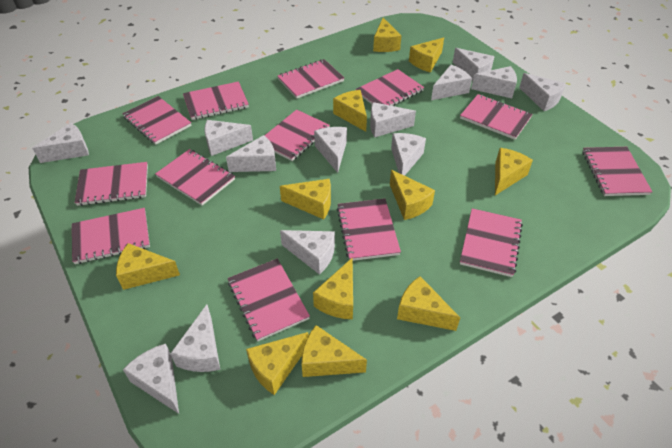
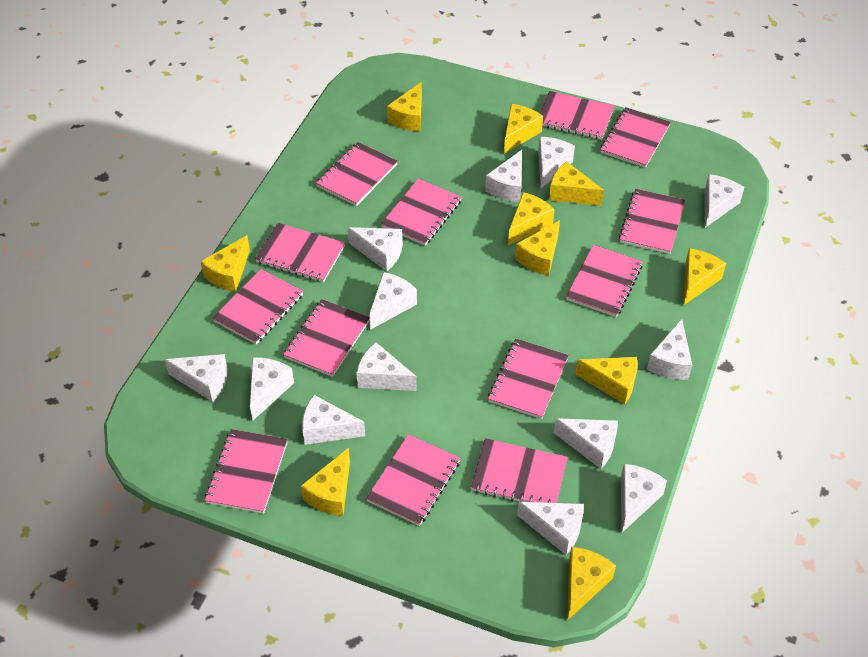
yellow cheese: [116,243,180,290] [246,332,309,395] [280,179,331,219] [302,325,367,377] [313,257,353,319] [333,90,367,132] [373,18,402,52] [390,170,435,220] [397,276,460,331] [409,38,444,72] [495,148,533,195] = 11 -> [200,235,250,292] [301,448,350,516] [387,82,422,131] [504,104,543,154] [508,192,555,245] [515,220,560,276] [549,162,604,206] [567,547,616,621] [575,357,637,405] [683,248,726,306] = 10

